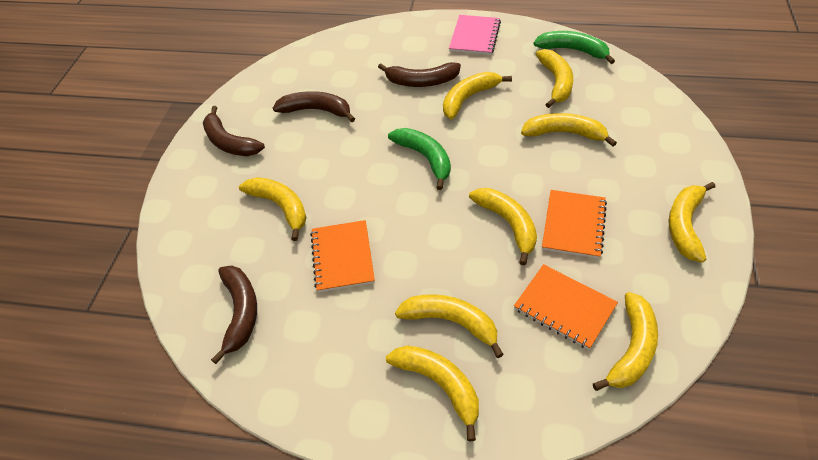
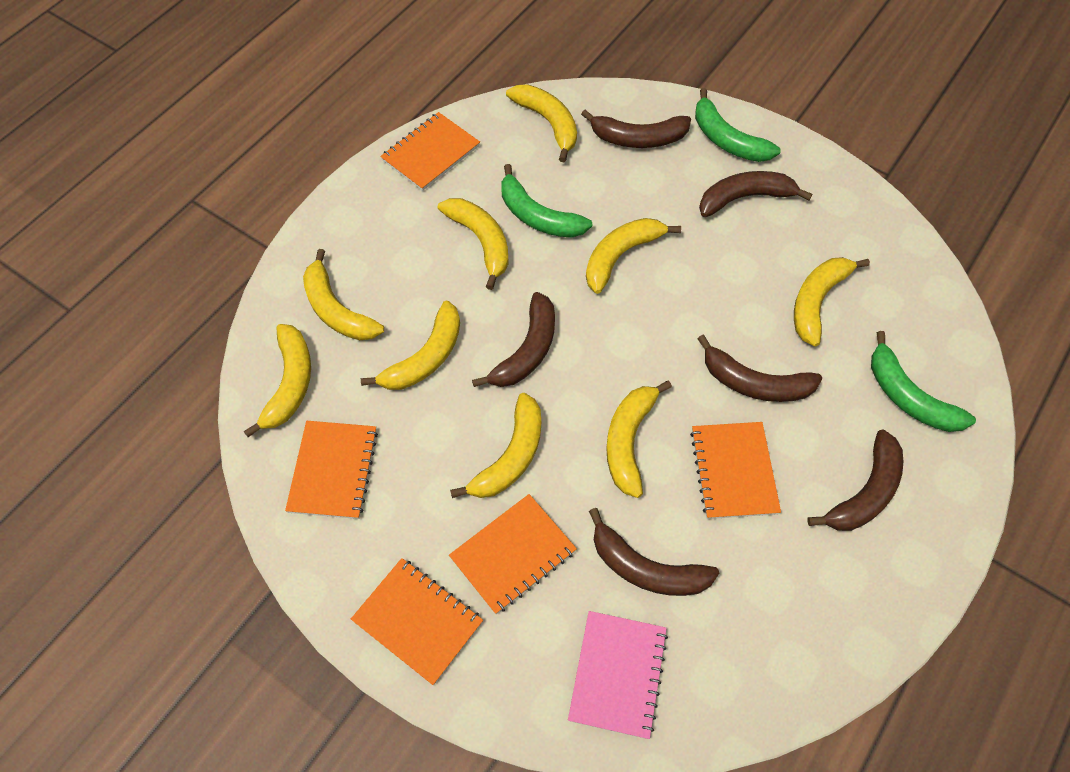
brown banana: [203,106,265,156] [211,265,257,364] [273,91,355,122] [378,62,461,87] = 4 -> [472,292,555,387] [581,110,691,148] [589,508,719,596] [697,335,822,402] [699,171,812,217] [807,429,904,531] = 6
green banana: [388,128,451,190] [534,31,615,64] = 2 -> [501,164,592,238] [695,88,780,162] [871,331,976,432] = 3
orange notebook: [310,220,375,292] [514,264,618,350] [542,190,607,259] = 3 -> [285,421,378,519] [351,558,483,685] [380,112,480,191] [449,494,577,614] [690,422,781,519] = 5

